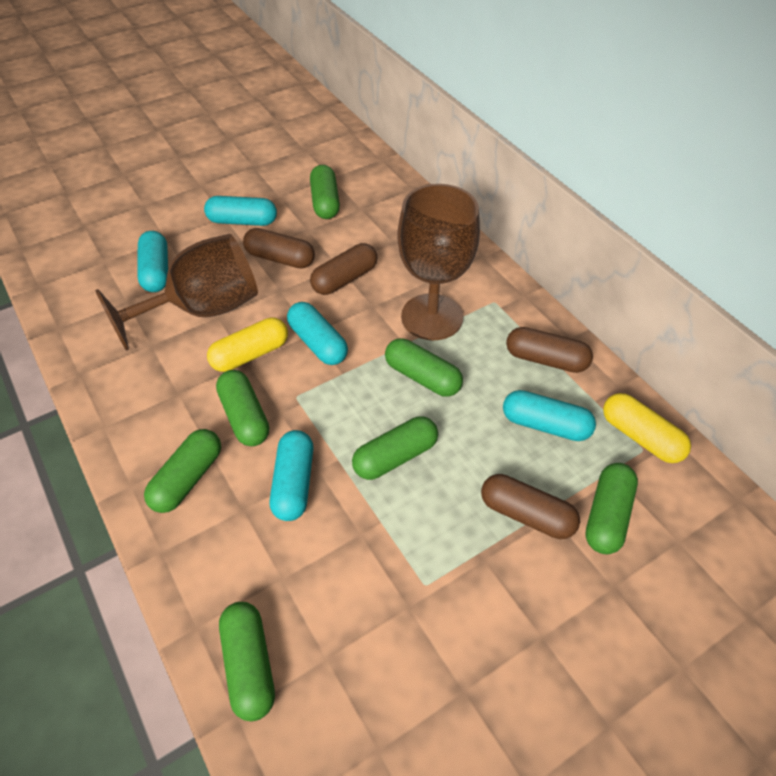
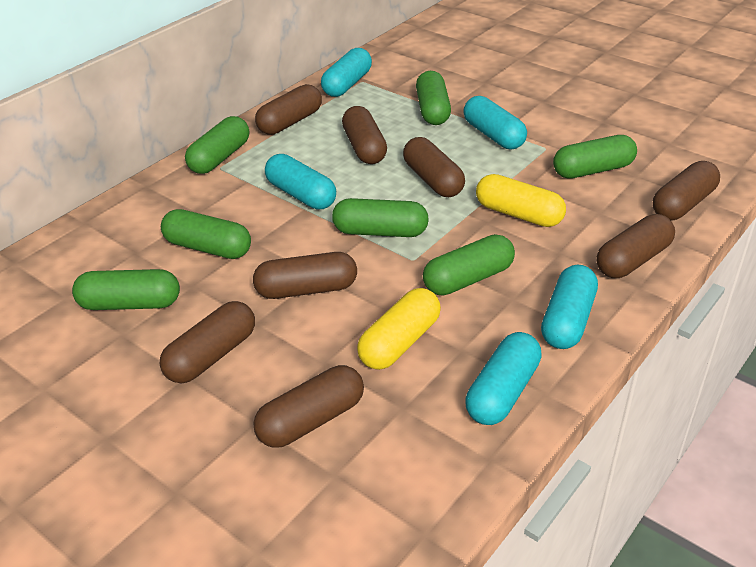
brown capsule: [243,228,315,269] [310,243,377,295] [481,474,580,539] [506,327,593,373] = 4 -> [160,301,255,383] [253,252,357,299] [253,365,364,448] [255,84,322,135] [342,106,387,164] [403,137,465,197] [596,214,675,278] [653,161,720,220] = 8
brown goblet: [95,234,258,351] [397,184,480,340] = 2 -> none = 0

